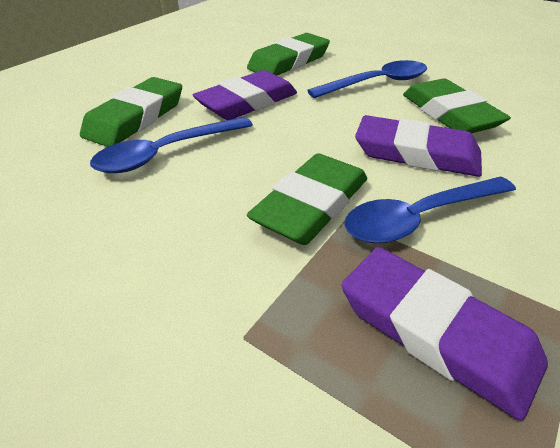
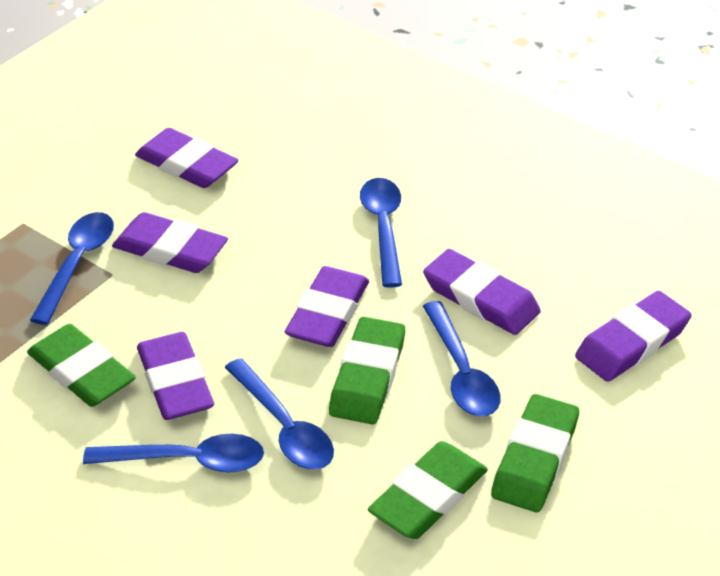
blue spoon: [90,117,253,173] [307,60,427,98] [345,176,516,244] = 3 -> [30,212,114,325] [83,434,264,473] [225,358,334,469] [360,178,402,288] [423,301,500,416] = 5
purple eraser: [193,70,297,120] [342,247,548,421] [355,115,482,177] = 3 -> [112,212,228,273] [135,128,239,188] [137,332,214,420] [285,266,369,347] [423,249,541,335] [575,291,692,382] = 6

